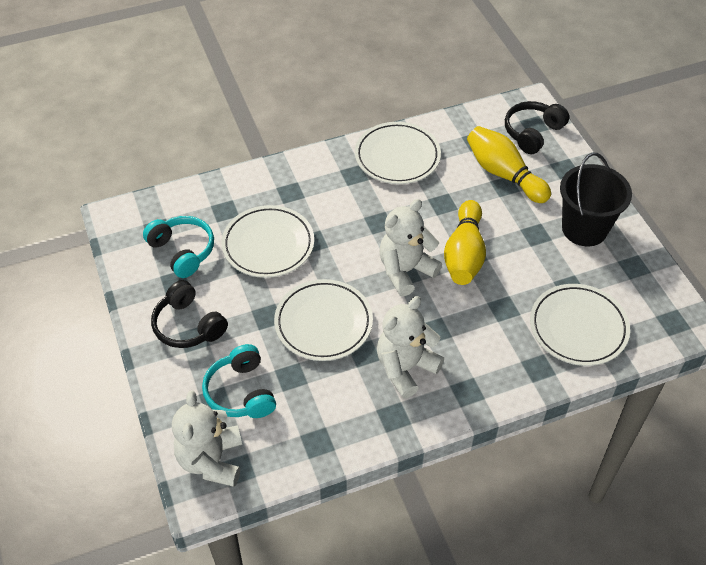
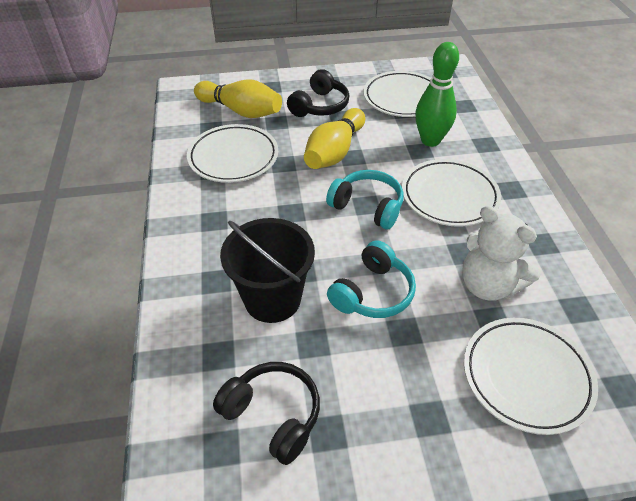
green bowling pin: none = 0 -> [415,42,459,147] = 1
white teddy bear: [172,390,242,487] [377,296,444,398] [379,199,442,297] = 3 -> [462,206,541,301] = 1

